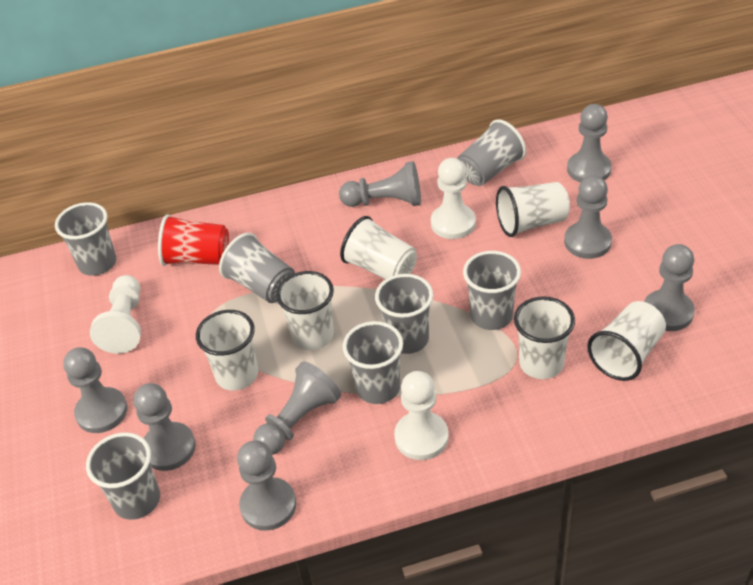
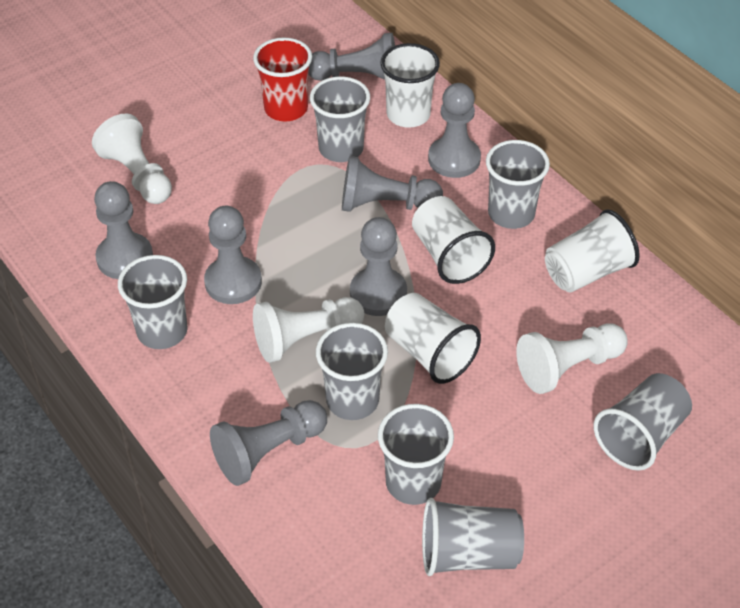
grey pawn: [63,347,127,433] [134,383,196,471] [237,440,296,531] [253,361,341,455] [339,161,421,207] [564,175,612,259] [567,104,612,183] [644,244,695,331] = 8 -> [94,181,153,279] [204,206,262,304] [210,400,327,486] [308,33,395,81] [342,156,443,212] [350,217,407,316] [428,83,481,178] = 7
white cup: [196,310,258,391] [276,271,334,350] [340,216,417,279] [496,182,570,237] [514,297,575,379] [587,301,666,381] = 6 -> [380,43,440,128] [385,293,481,384] [412,196,495,284] [545,209,640,292] = 4

